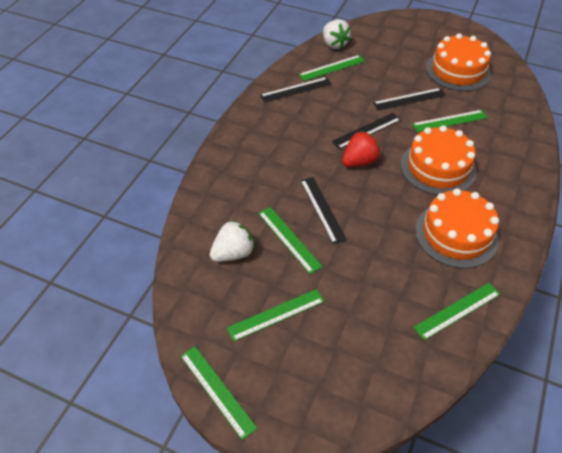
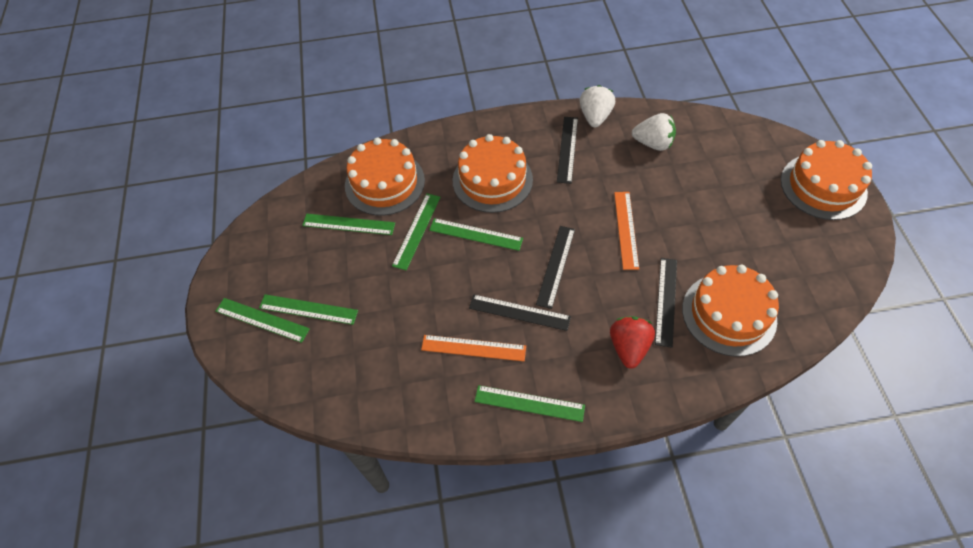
orange cake: [401,125,476,195] [415,188,499,268] [426,33,491,91] = 3 -> [345,138,425,216] [453,134,533,213] [682,265,779,357] [781,140,872,220] = 4
orange ruler: none = 0 -> [421,335,526,361] [614,192,639,270] = 2

